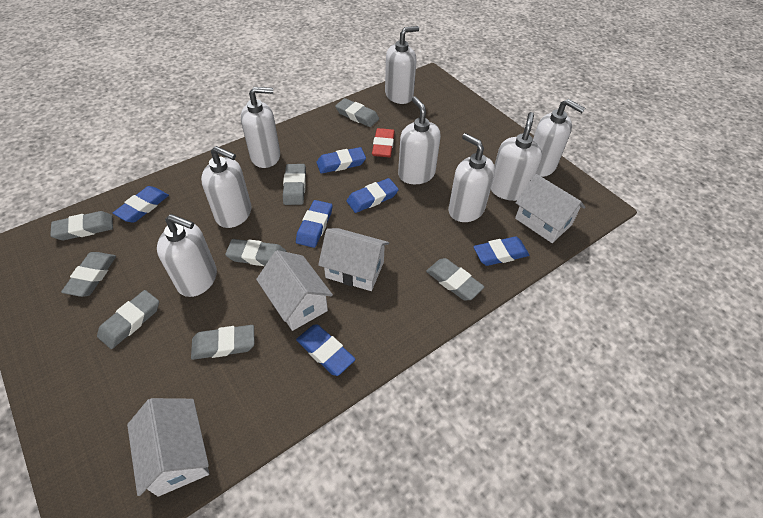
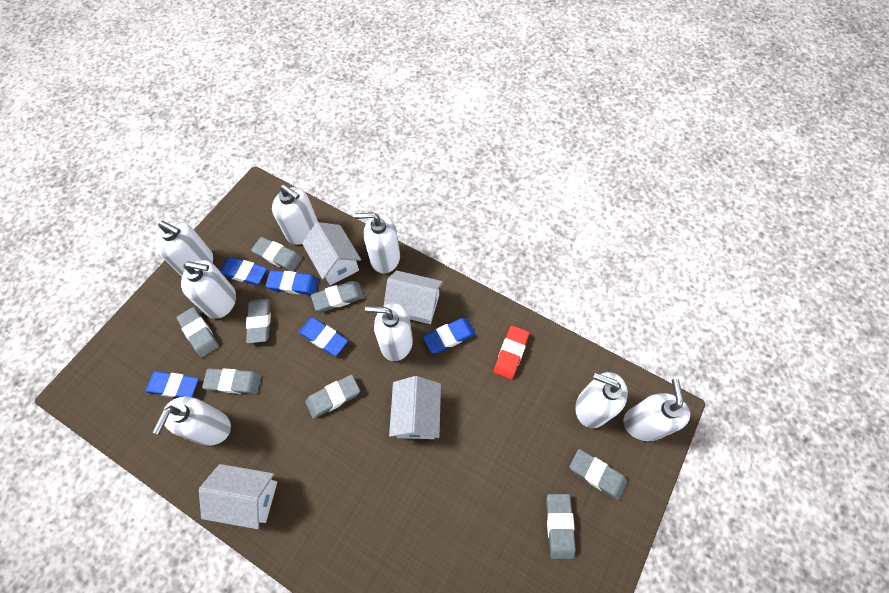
blue eraser: [113,186,169,223] [296,200,332,248] [296,325,356,376] [316,147,366,174] [346,178,399,213] [473,236,529,266] = 6 -> [145,371,199,398] [220,257,267,285] [265,270,319,295] [299,318,348,356] [423,318,476,353] = 5

